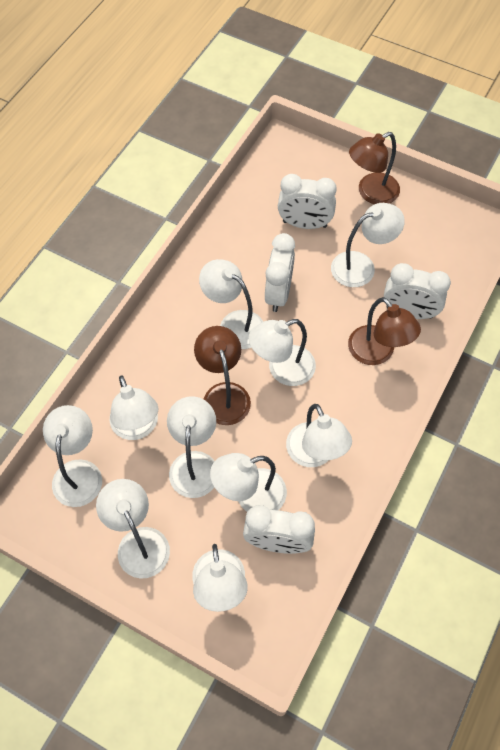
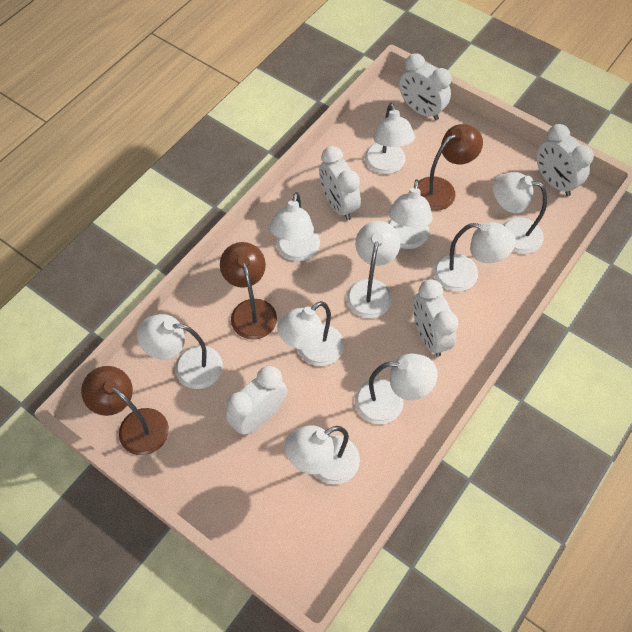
white clock: [243,505,315,554] [265,233,295,312] [278,174,337,229] [384,263,451,319] = 4 -> [226,366,287,435] [319,146,361,220] [399,53,451,120] [413,279,458,357] [536,124,594,196] = 5

